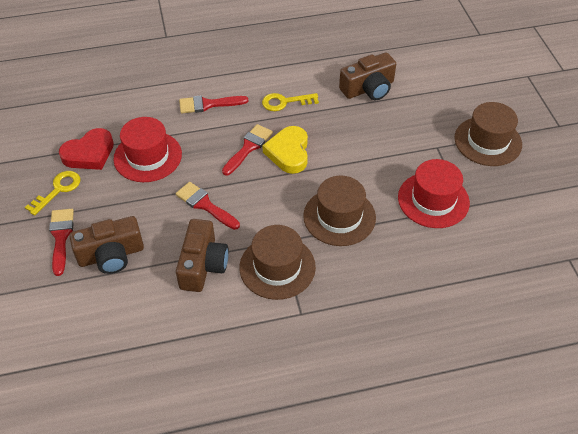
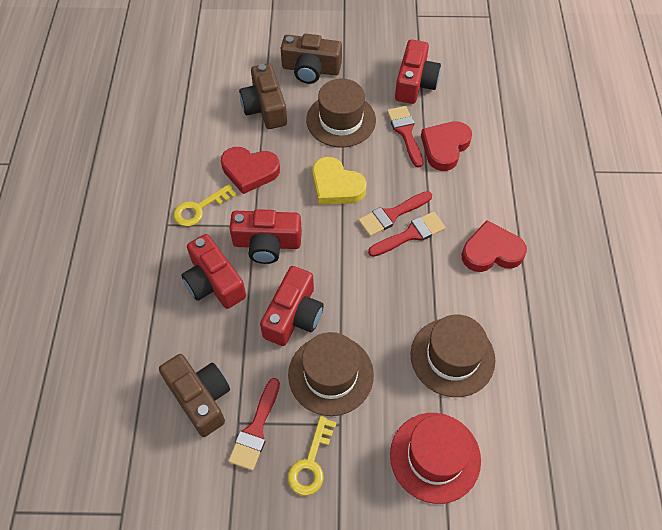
red camera: none = 0 -> [181,234,246,309] [229,209,302,264] [260,266,324,346] [395,40,441,104] = 4
red hat: [113,117,182,182] [398,159,470,228] = 2 -> [390,413,481,504] = 1
red heart: [59,128,114,170] = 1 -> [221,147,280,194] [421,121,472,171] [462,220,527,272] = 3

